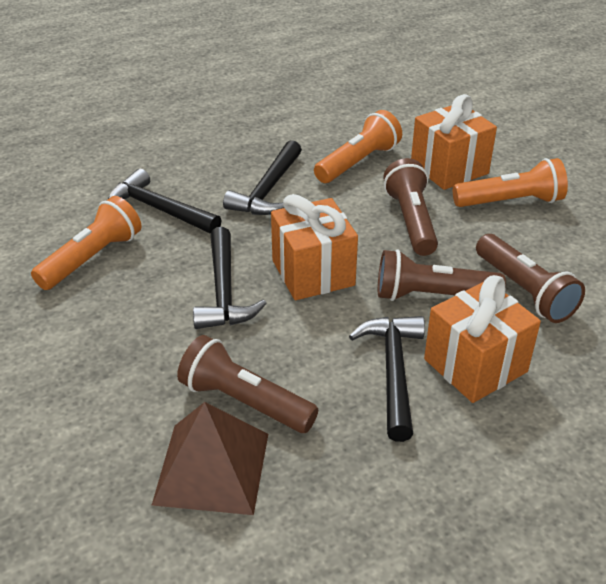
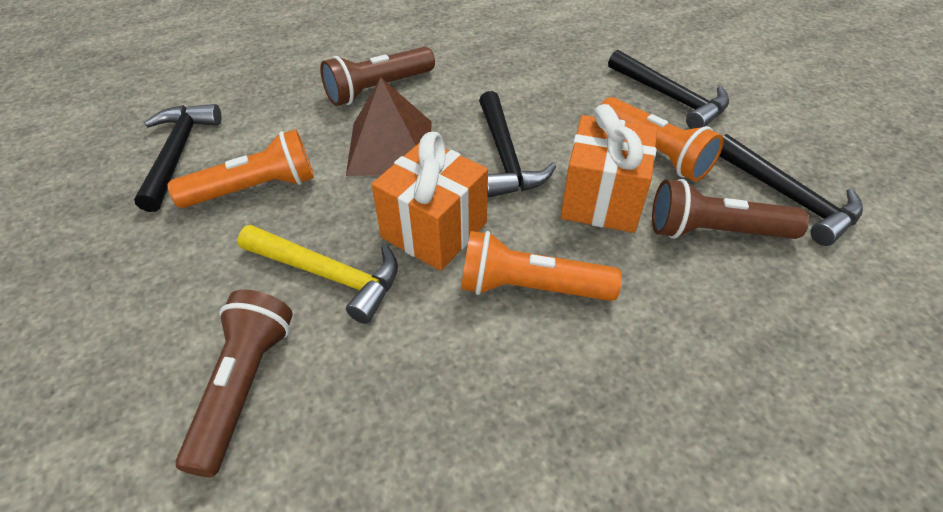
brown flashlight: [177,335,318,433] [378,249,506,301] [383,158,438,256] [476,234,585,323] = 4 -> [175,289,293,477] [320,47,435,106] [652,179,809,239] = 3
orange gift: [271,194,358,300] [411,94,497,190] [424,275,541,403] = 3 -> [372,132,488,271] [561,104,658,233] = 2
yellow hammer: none = 0 -> [238,225,398,324] = 1

